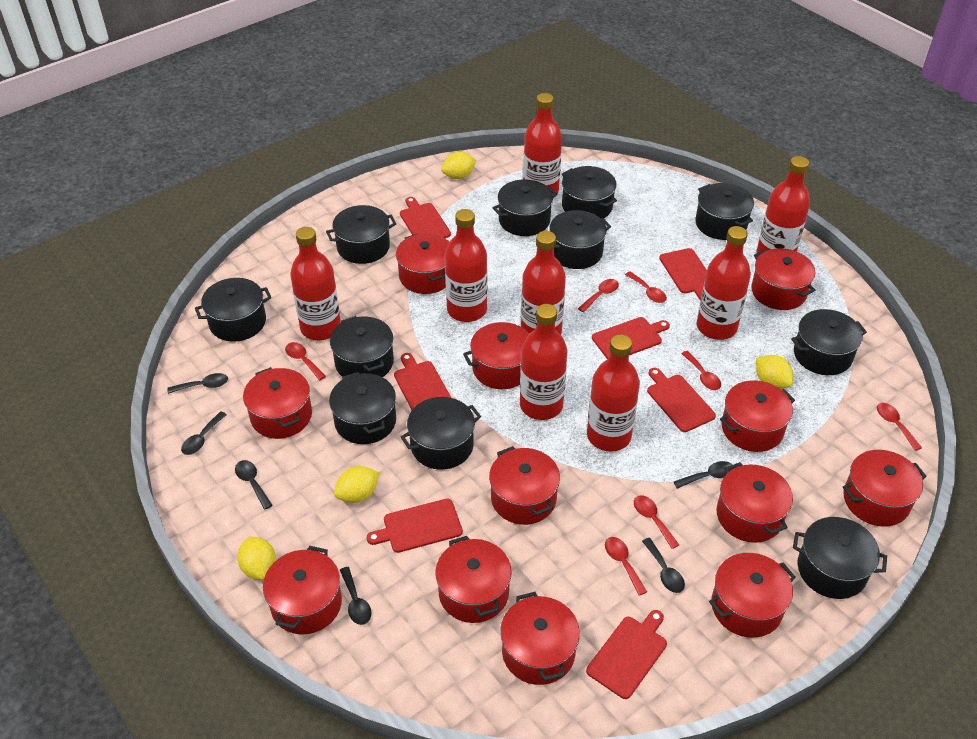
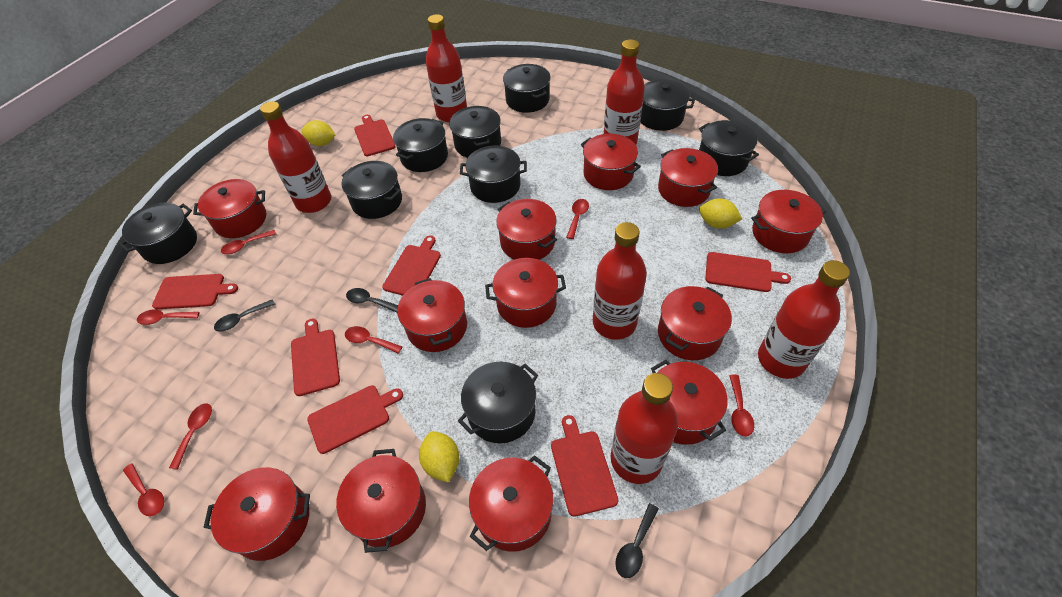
black pot: [195,278,271,342] [326,205,396,264] [329,372,396,444] [330,316,394,377] [401,397,481,470] [493,179,557,236] [549,210,611,269] [562,166,617,218] [696,183,754,240] [791,309,867,375] [793,517,887,599] = 11 -> [119,203,197,264] [341,161,402,219] [393,118,448,172] [449,106,501,158] [458,362,538,443] [460,146,527,203] [503,64,551,113] [640,79,695,131] [699,120,759,176] = 9
black spoon: [167,373,228,394] [181,411,227,455] [235,460,272,510] [340,567,371,625] [642,538,685,593] [674,461,734,489] = 6 -> [214,299,275,331] [346,288,398,313] [615,503,659,578] = 3
red bottle: [290,227,341,340] [445,209,487,322] [520,304,567,420] [521,231,566,335] [523,93,562,195] [587,334,640,452] [697,226,751,340] [756,156,810,257] = 8 -> [260,101,331,213] [425,14,467,122] [593,222,647,340] [604,39,645,145] [611,373,678,484] [758,260,850,379] = 6
yellow lemon: [237,537,276,580] [334,466,379,503] [441,152,476,179] [756,355,793,389] = 4 -> [301,120,335,146] [419,431,459,483] [699,198,742,229] = 3

